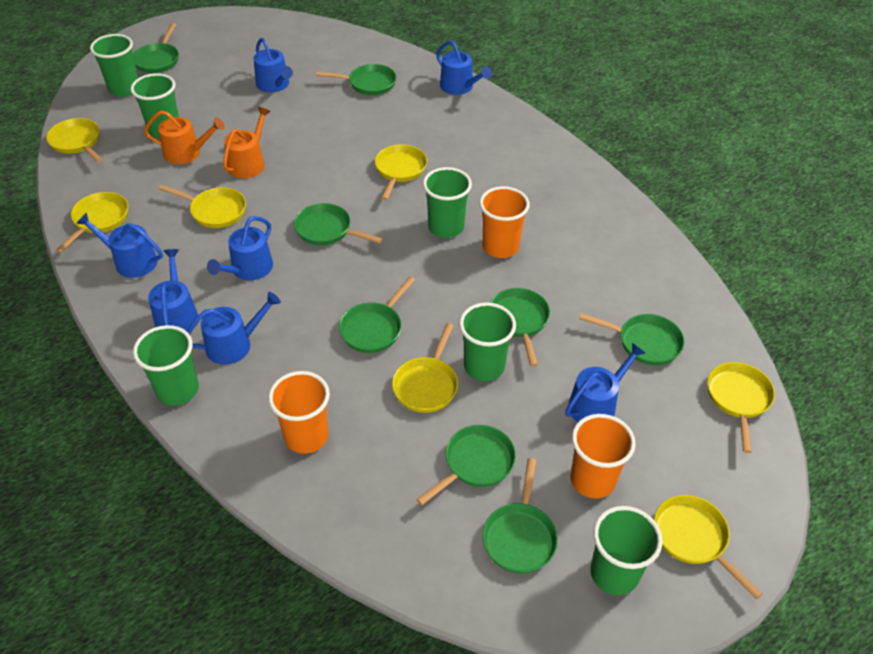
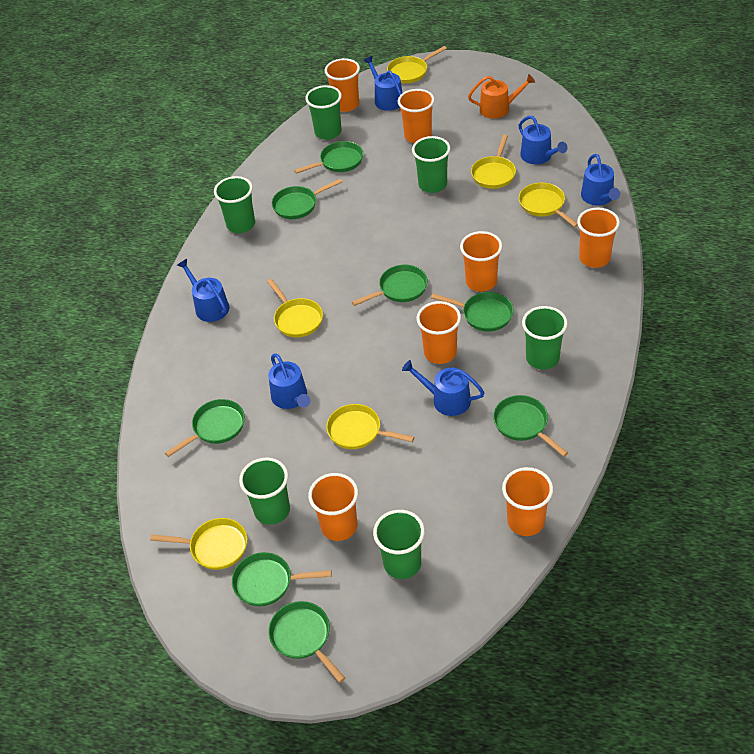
blue watering can: [76,213,163,278] [148,249,198,331] [187,292,281,365] [207,216,273,280] [254,38,293,93] [436,41,492,95] [565,343,646,422] = 7 -> [177,259,229,322] [268,354,310,409] [364,56,402,111] [402,360,485,416] [518,116,567,164] [581,154,620,205] = 6
orange cup: [268,371,330,454] [479,186,530,258] [570,414,636,498] = 3 -> [308,473,358,541] [325,58,360,112] [398,89,434,143] [417,301,461,364] [460,231,502,292] [502,467,553,536] [577,207,620,268] = 7
orange watering can: [144,110,225,164] [223,107,271,178] = 2 -> [468,74,535,119] = 1
yellow pan: [46,118,103,163] [55,192,128,253] [159,185,246,228] [375,144,427,200] [392,323,458,413] [654,495,763,599] [707,362,775,453] = 7 -> [150,518,247,570] [267,279,323,337] [326,404,414,449] [387,46,447,83] [471,134,516,189] [519,183,578,227] = 6

